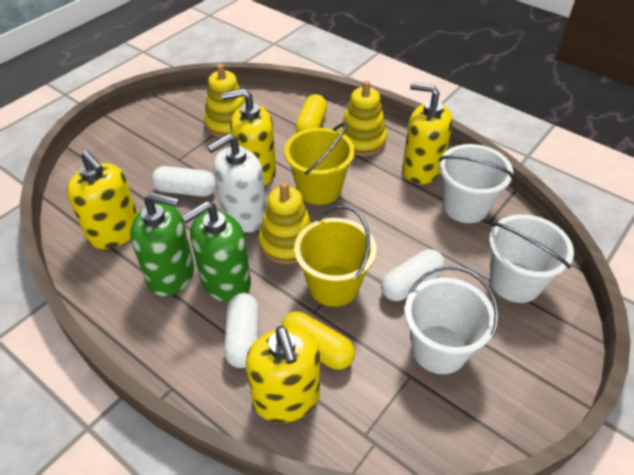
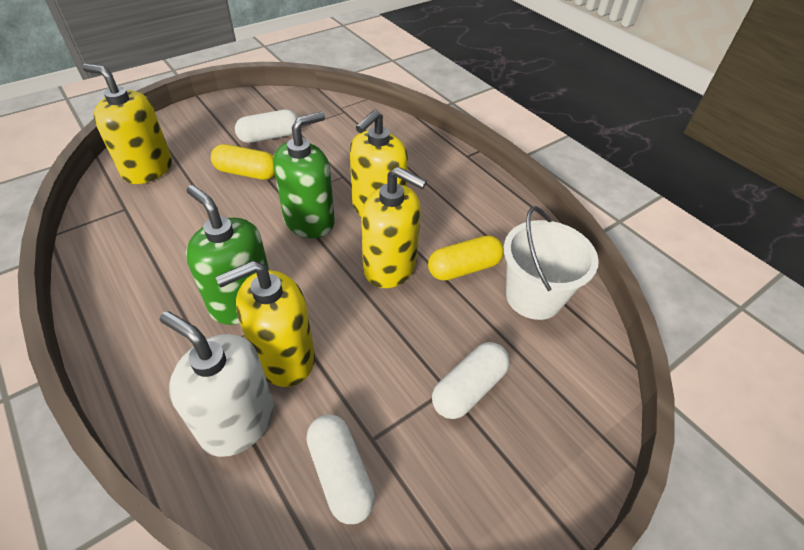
white bucket: [405,266,499,374] [439,144,514,223] [489,214,574,303] = 3 -> [504,206,599,320] = 1
yellow bucket: [284,123,355,205] [294,205,377,307] = 2 -> none = 0
yellow stacking toy: [204,64,246,138] [259,182,312,264] [339,80,387,156] = 3 -> none = 0

